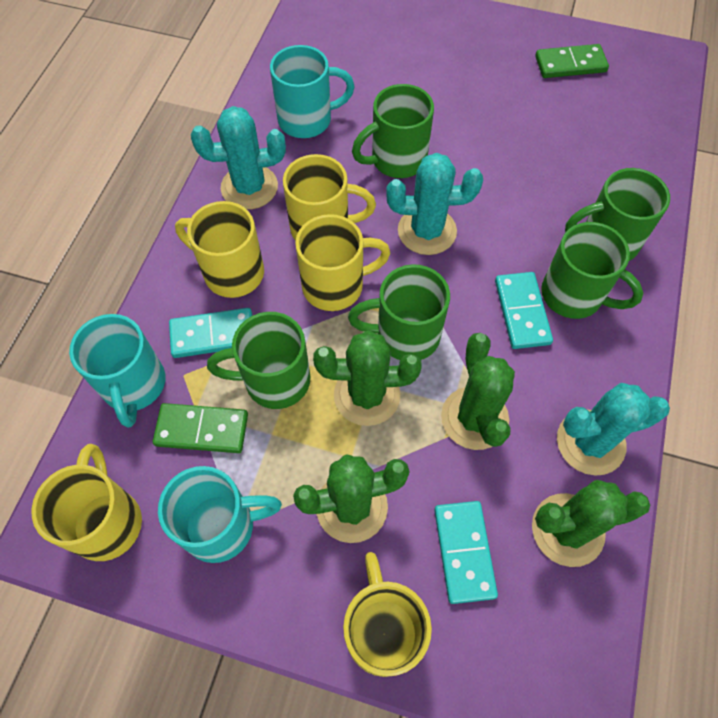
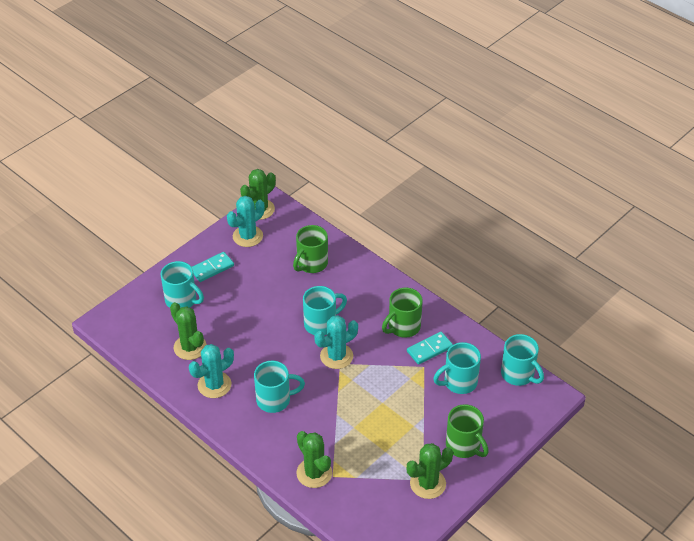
green domino: [153,403,248,453] [535,44,609,78] = 2 -> none = 0
green mug: [207,312,311,409] [348,264,450,360] [352,84,434,178] [541,222,643,319] [565,168,670,261] = 5 -> [293,225,328,273] [382,288,423,338] [446,404,489,458] = 3
turquoise domino: [169,308,252,358] [434,501,498,604] [495,272,553,349] = 3 -> [192,252,234,282] [407,332,453,365] = 2
turquoise mug: [69,314,165,428] [158,466,282,563] [270,45,355,138] = 3 -> [161,261,204,308] [254,361,305,413] [303,286,347,335] [433,342,481,394] [501,334,544,386] = 5
yellow mug: [32,444,142,561] [175,201,264,298] [283,154,376,241] [295,214,390,311] [343,552,432,677] = 5 -> none = 0

